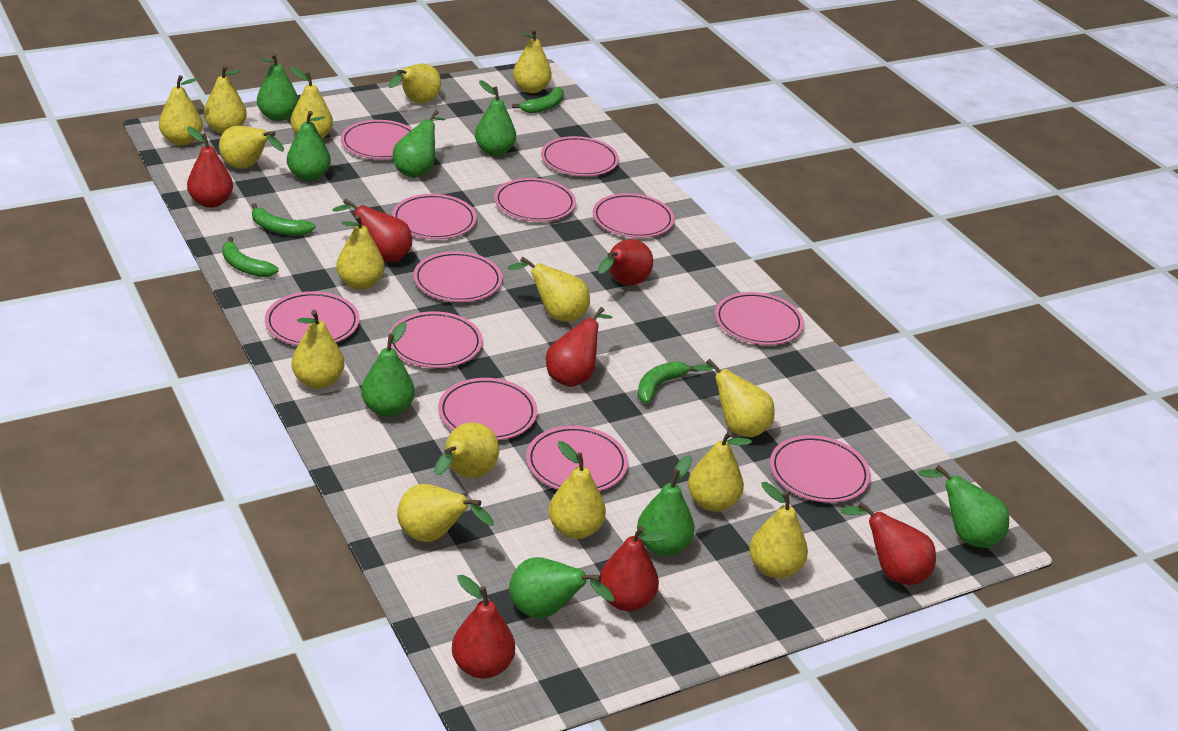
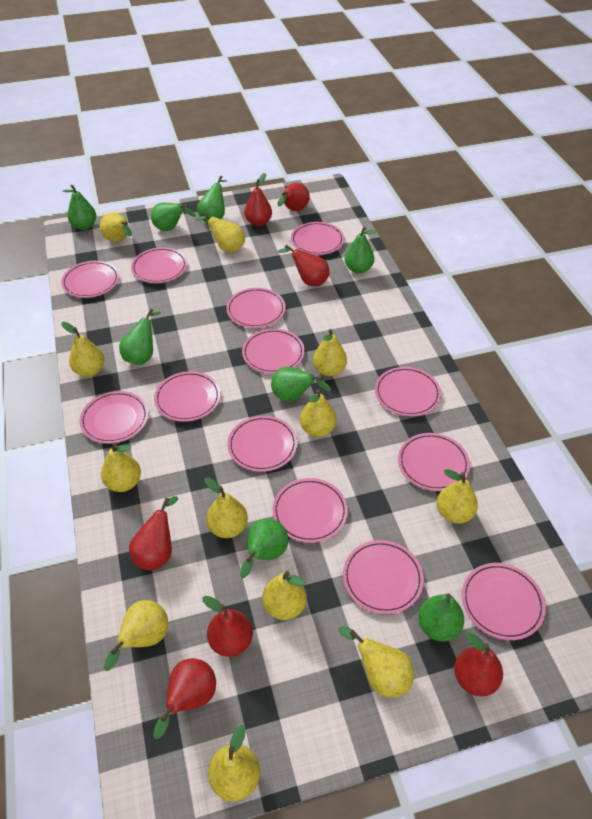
green banana: [222,236,279,277] [251,203,316,236] [512,87,564,113] [637,361,699,404] = 4 -> none = 0
pink plate: [265,291,360,346] [341,120,412,159] [388,311,483,368] [392,194,477,239] [413,251,502,302] [438,378,537,440] [494,178,576,222] [526,426,628,491] [541,136,619,176] [593,193,675,238] [715,292,804,345] [770,435,871,503] = 12 -> [61,261,119,298] [80,391,148,444] [131,247,187,283] [154,371,221,422] [226,288,286,328] [227,416,297,472] [242,329,305,374] [272,478,348,543] [291,222,344,255] [343,540,424,614] [375,367,441,416] [398,433,470,491] [462,563,546,640] = 13
yellow pear: [159,75,203,145] [204,65,247,134] [219,126,284,169] [290,67,333,139] [292,310,344,389] [336,215,385,290] [389,64,441,103] [397,484,493,542] [434,422,499,478] [507,257,590,322] [513,29,552,93] [548,441,606,539] [688,431,752,512] [693,359,775,437] [749,482,808,578] = 15 -> [61,322,105,377] [100,213,132,242] [101,442,141,492] [104,600,168,671] [196,212,245,252] [204,477,248,538] [208,725,260,802] [262,571,307,620] [300,389,336,437] [313,329,347,376] [339,626,414,697] [437,469,478,524] = 12

